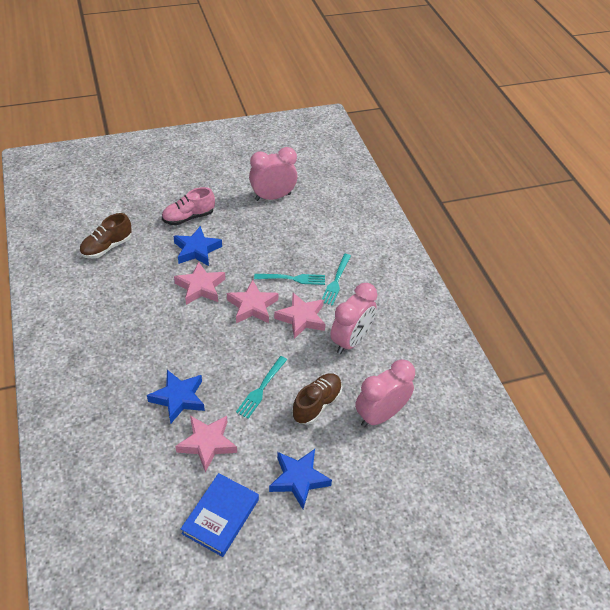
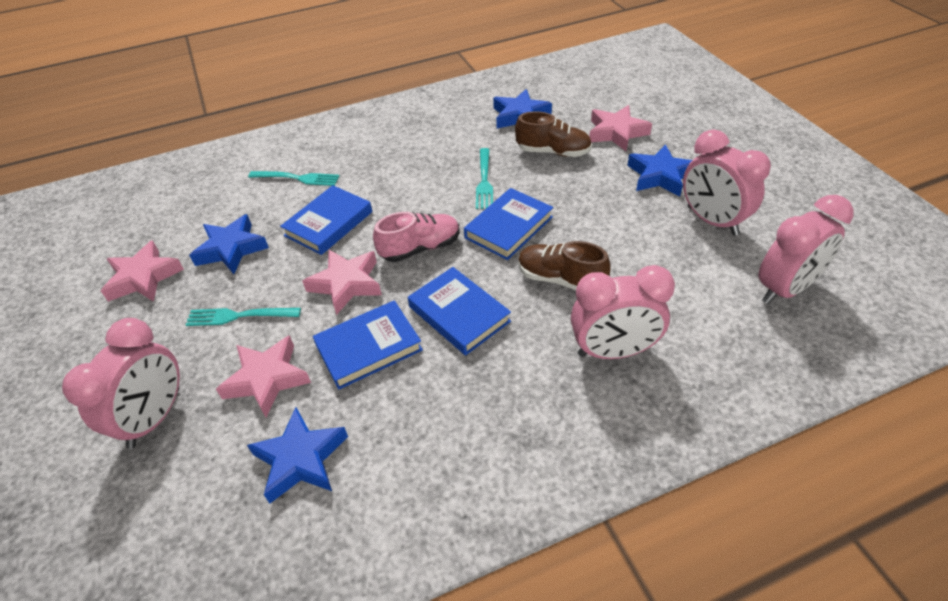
blue book: [181,473,259,557] = 1 -> [280,185,372,255] [313,300,423,390] [408,267,511,355] [464,188,553,260] = 4
blue star: [147,370,205,424] [173,226,222,266] [269,449,332,509] = 3 -> [189,214,269,274] [247,407,348,503] [493,89,552,129] [627,144,692,196] = 4
pink clock: [249,147,298,201] [330,283,377,354] [355,359,415,427] = 3 -> [62,318,180,449] [571,265,675,359] [683,130,771,236] [758,195,854,304] = 4

